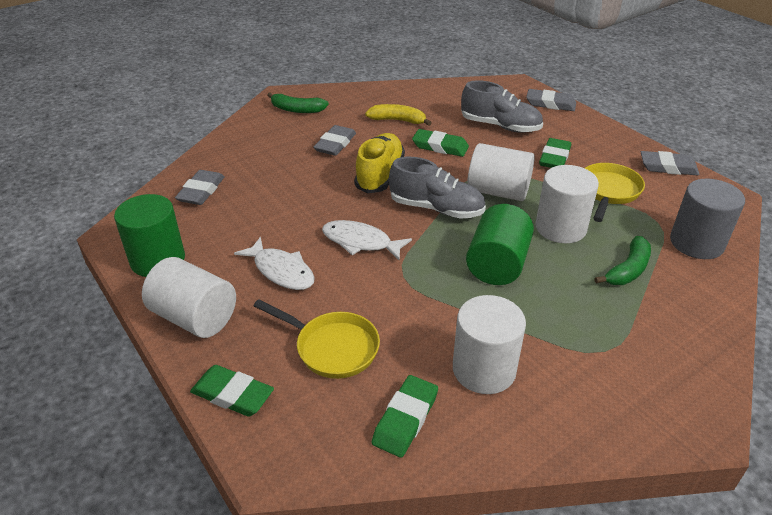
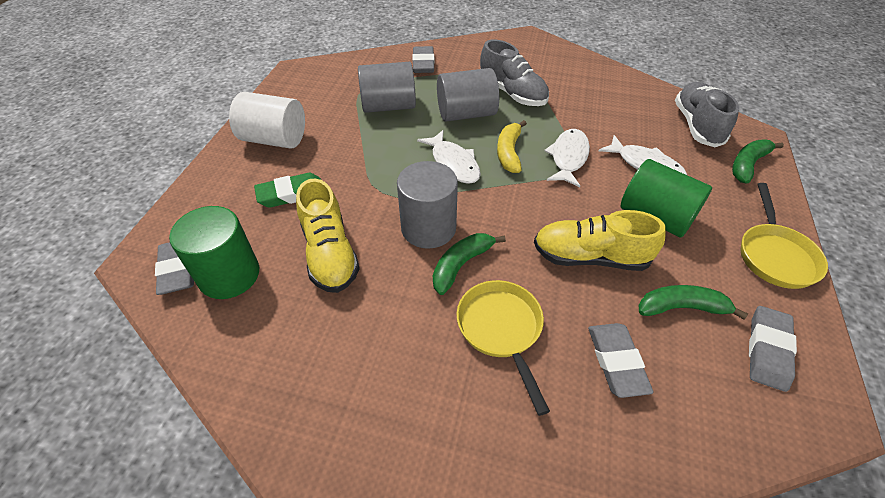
green banana: [268,92,329,113] [594,236,651,285] = 2 -> [433,233,506,295] [639,285,748,319] [732,139,784,183] = 3
green eraser: [190,365,274,417] [371,375,438,458] [412,129,469,157] [539,138,571,168] = 4 -> [254,173,321,208] = 1
grey cylinder: [670,179,745,259] = 1 -> [358,62,416,113] [397,161,458,249] [437,68,499,122] = 3
white cylinder: [142,257,236,338] [453,295,526,394] [467,143,535,201] [536,165,599,243] = 4 -> [229,92,305,149] = 1
white fish: [234,237,314,290] [322,220,412,261] = 2 -> [417,130,481,184] [544,129,590,187] [598,135,687,175] = 3
yellow shoe: [354,133,405,193] = 1 -> [296,178,360,293] [534,210,666,271] = 2

